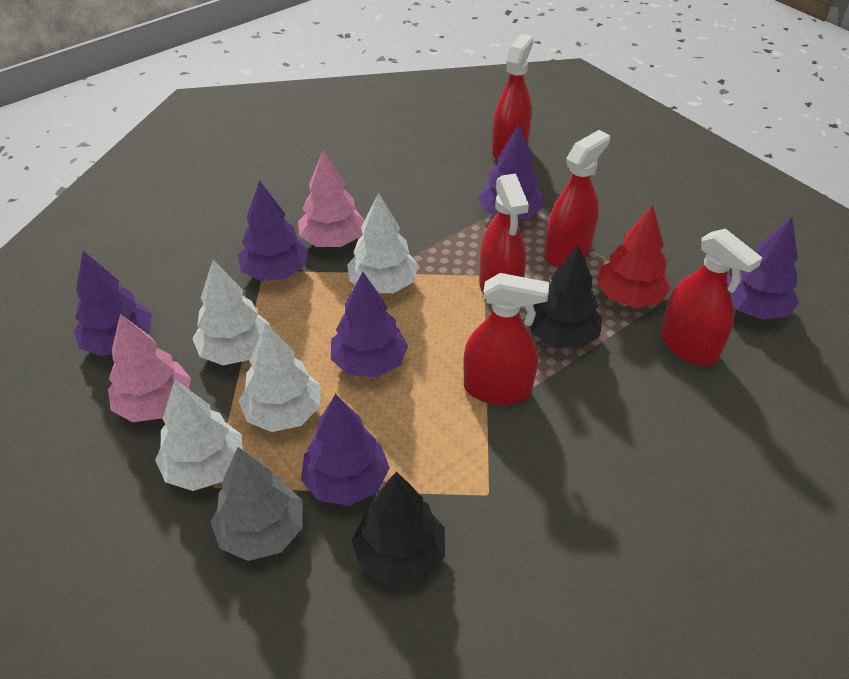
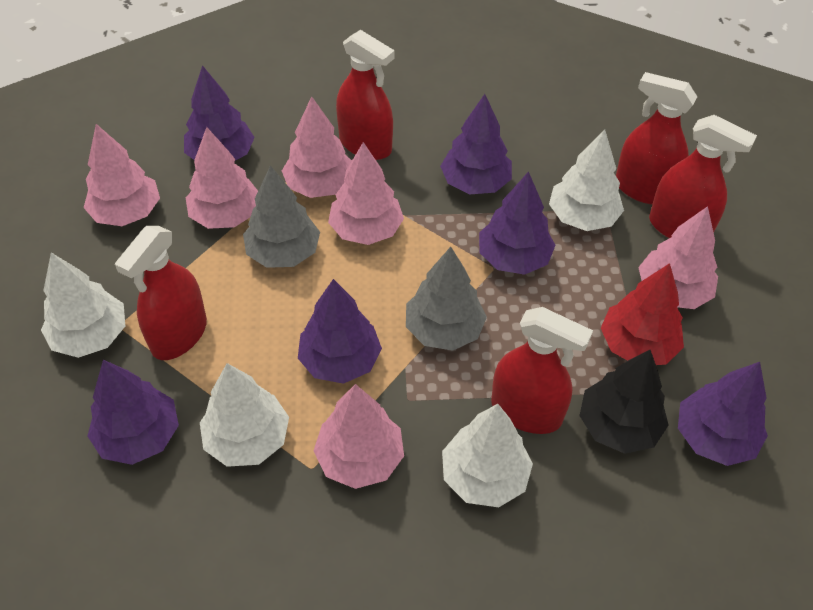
black tree: [352,471,445,585] [526,244,602,348] = 2 -> [579,350,669,454] = 1
grey tree: [210,447,303,561] = 1 -> [243,165,320,268] [406,247,487,351] = 2
pink tree: [108,314,191,422] [298,150,365,247] = 2 -> [84,124,160,226] [186,127,258,229] [282,96,352,198] [314,384,404,489] [328,142,404,245] [638,206,718,309] = 6

